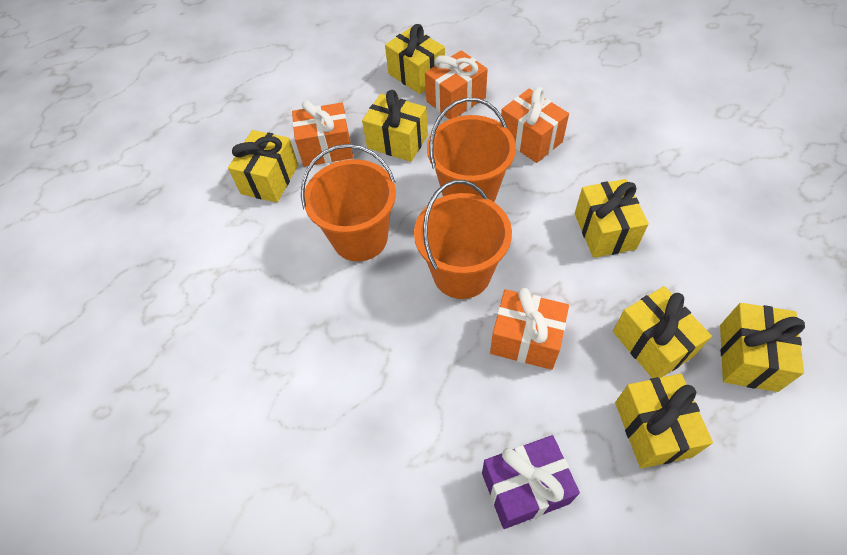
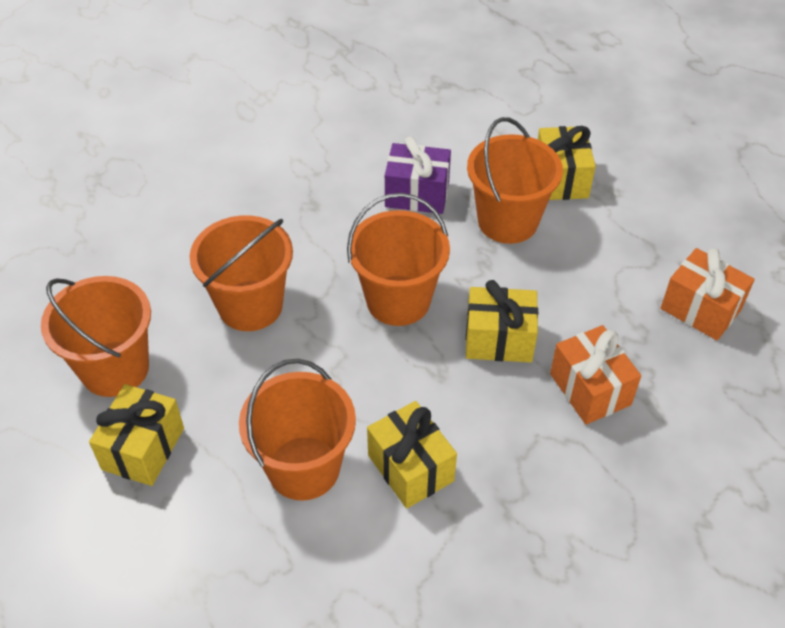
orange bucket: [301,144,396,262] [414,180,512,299] [427,98,516,202] = 3 -> [41,276,151,397] [189,215,293,331] [239,359,356,501] [347,193,450,326] [467,117,563,244] = 5
orange gift: [292,100,353,167] [425,50,488,119] [490,288,569,370] [500,87,569,163] = 4 -> [550,325,641,424] [661,248,755,340] = 2
yellow gift: [228,130,298,203] [362,90,428,162] [385,24,445,94] [575,179,649,258] [613,286,712,378] [615,374,713,468] [720,303,805,392] = 7 -> [89,384,184,486] [367,401,457,509] [466,280,538,363] [538,126,596,200] = 4

